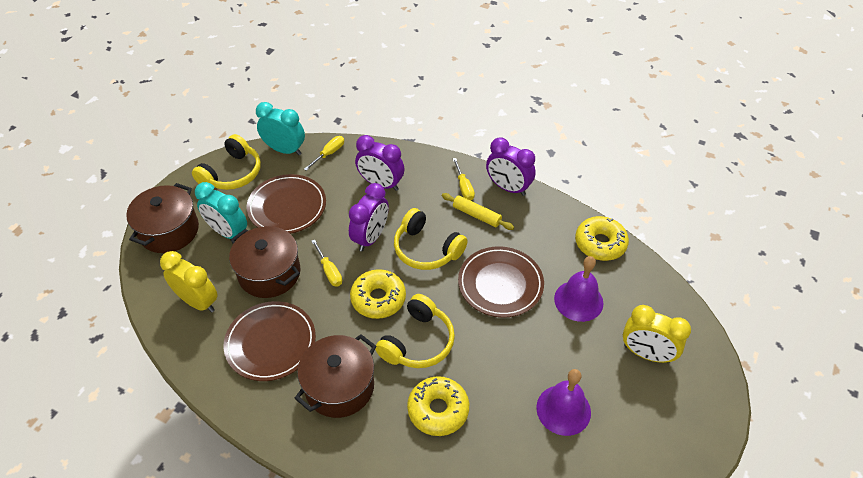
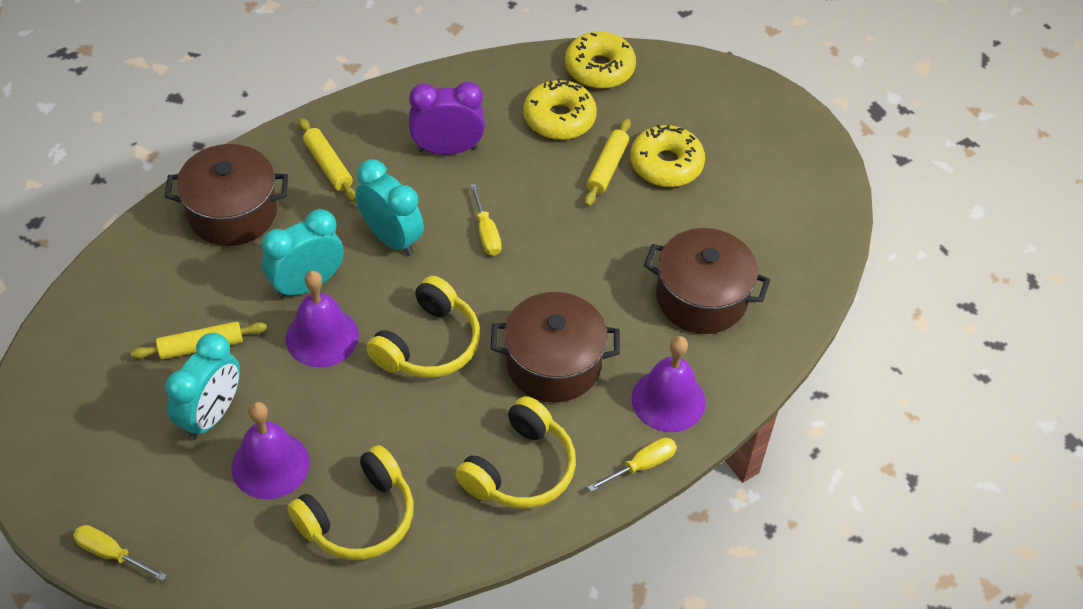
brown plate: [224,301,316,381] [246,174,326,234] [458,246,544,318] = 3 -> none = 0
purple bell: [536,369,591,436] [554,256,603,322] = 2 -> [232,402,309,499] [286,270,359,367] [631,336,706,432] = 3
purple clock: [349,183,389,251] [355,135,405,191] [486,138,536,196] = 3 -> [409,82,485,155] = 1
turquoise clock: [195,182,247,239] [256,102,305,155] = 2 -> [165,333,240,440] [262,209,344,299] [355,159,424,256] = 3
yellow clock: [160,251,218,313] [623,305,691,363] = 2 -> none = 0
yellow rolling pin: [442,193,514,230] = 1 -> [131,321,267,360] [299,118,356,202] [584,119,631,207] = 3

